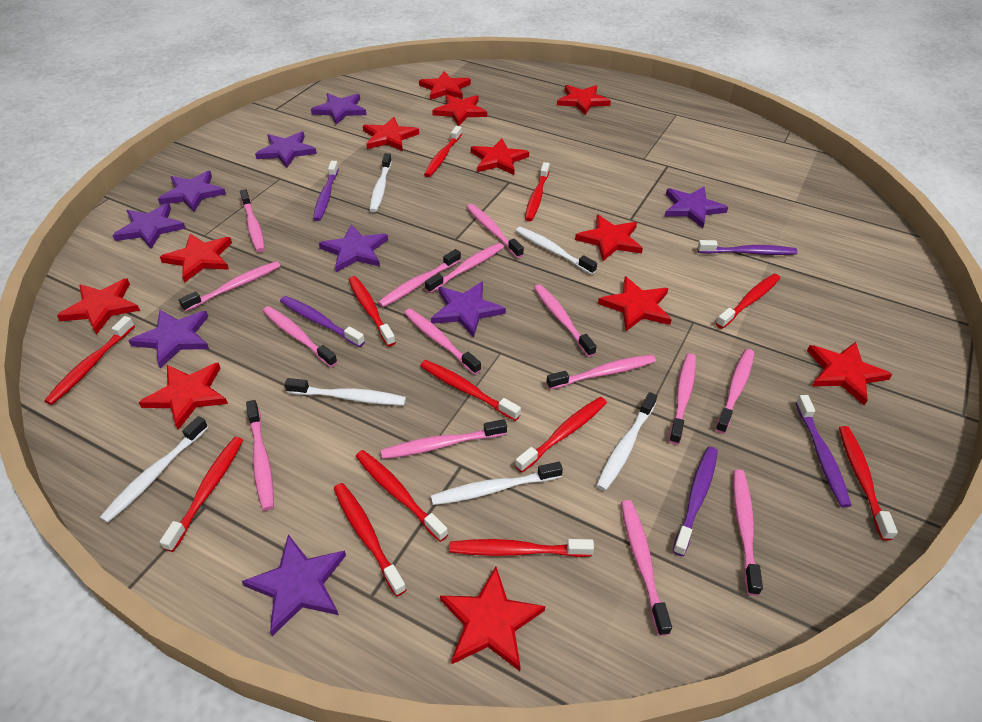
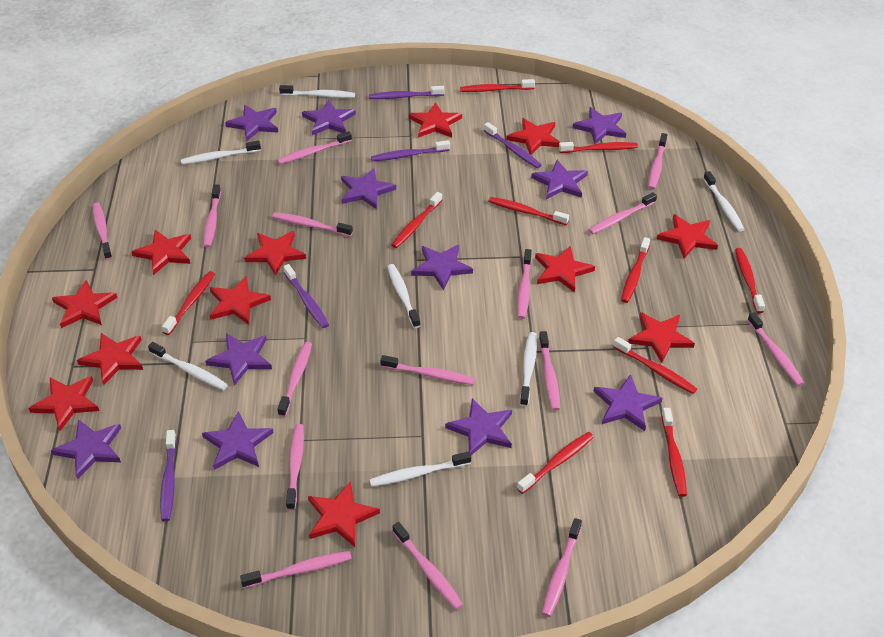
purple star: [112,203,186,249] [128,310,209,368] [158,171,226,212] [242,534,346,636] [255,131,317,168] [311,93,366,125] [319,224,388,272] [431,282,506,338] [664,187,728,228] = 9 -> [51,419,121,480] [202,411,273,470] [206,333,272,386] [225,105,278,141] [302,100,356,135] [341,168,396,209] [411,245,473,290] [445,398,512,455] [531,160,588,199] [572,107,626,144] [593,374,662,431] = 11
red toothbrush: [44,316,135,405] [160,437,243,552] [334,483,407,596] [349,276,396,347] [356,450,448,542] [420,360,521,421] [424,126,462,177] [449,539,594,557] [515,397,607,473] [525,162,550,221] [716,274,780,329] [839,426,898,541] = 12 -> [162,271,215,335] [391,192,442,248] [460,79,535,92] [488,197,569,225] [517,432,594,494] [559,142,638,153] [613,337,697,394] [621,237,650,303] [661,408,687,497] [735,248,765,313] = 10
white toothbrush: [100,416,208,523] [285,378,406,405] [370,153,392,212] [431,462,563,505] [516,227,597,275] [596,392,657,491] = 6 -> [148,342,228,390] [181,141,261,164] [279,85,355,98] [369,451,471,487] [387,264,421,328] [520,332,537,407] [703,171,744,232] = 7

